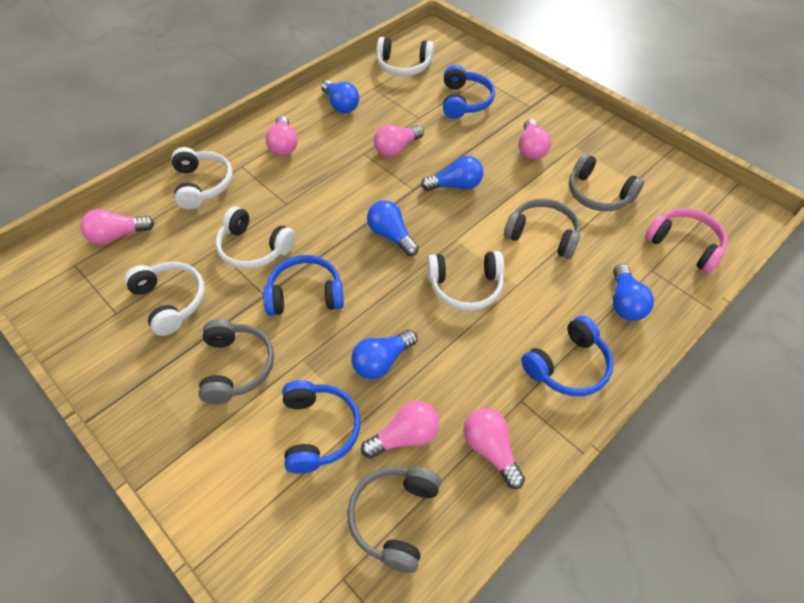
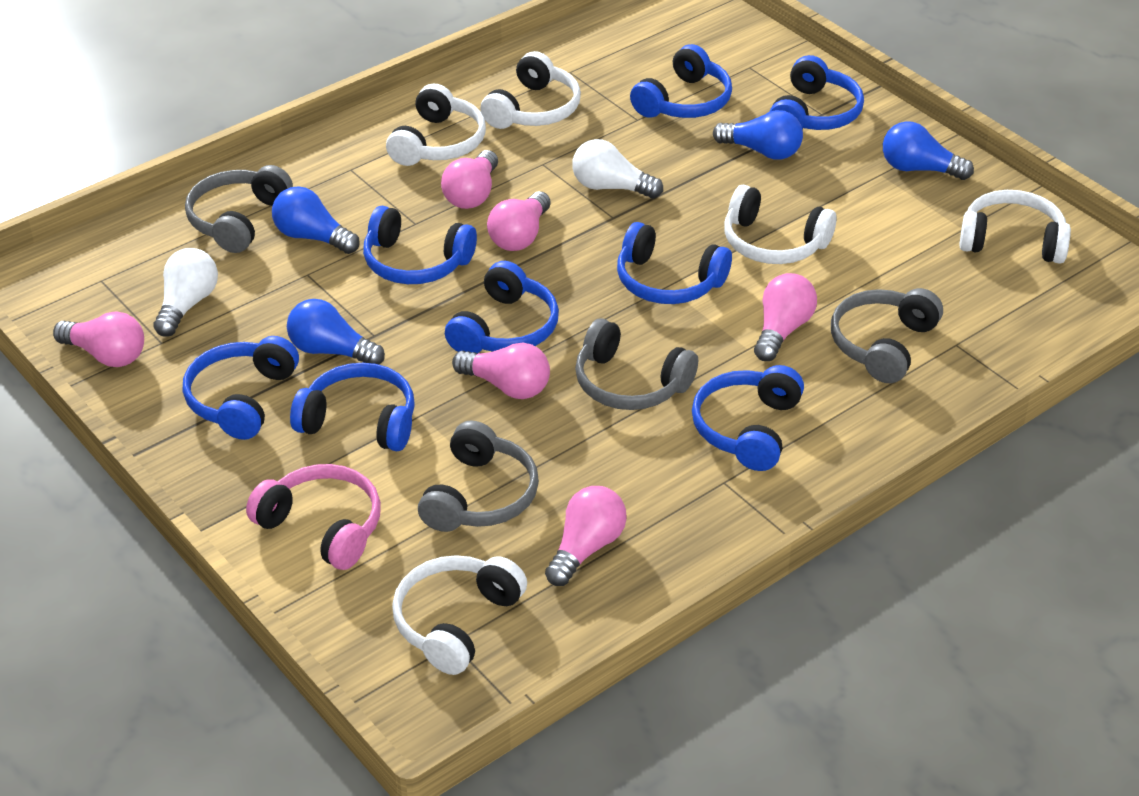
blue headphones: [263,255,344,316] [282,380,361,474] [443,65,495,119] [521,316,613,396] = 4 -> [183,336,299,440] [290,363,415,451] [363,206,477,284] [445,261,559,353] [617,222,732,304] [630,44,732,118] [692,365,804,471] [769,55,864,130] = 8
blue light bulb: [321,80,359,113] [351,329,417,379] [367,200,419,256] [421,156,483,191] [613,264,654,321] = 5 -> [272,186,360,254] [287,299,385,365] [713,110,803,160] [883,121,974,180] = 4
white light bulb: none = 0 -> [153,248,218,337] [572,139,663,198] = 2

